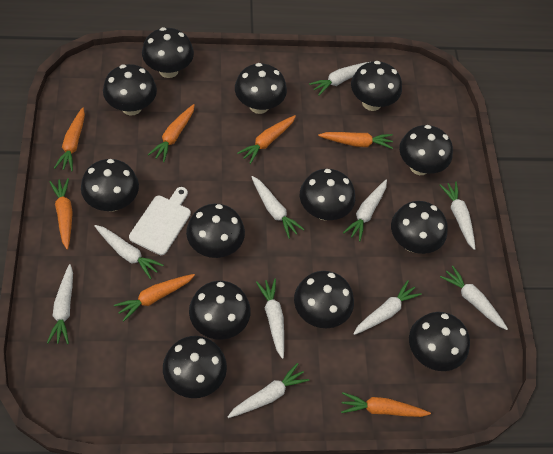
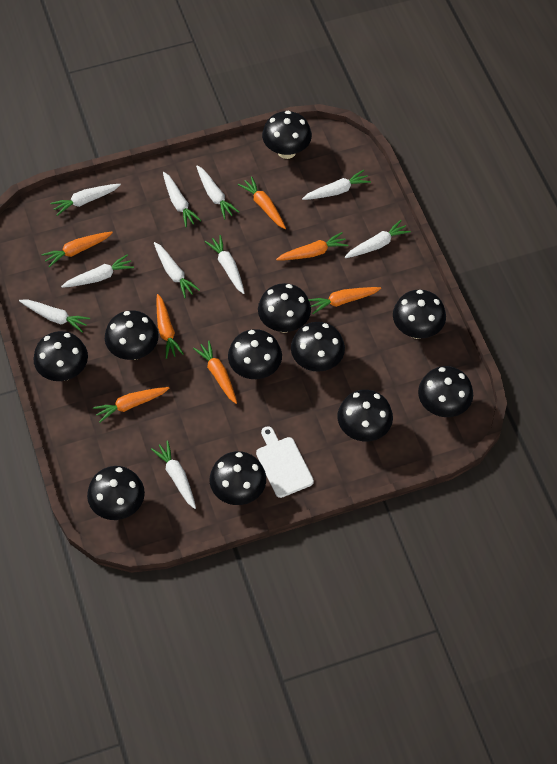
black mushroom: [81,159,139,212] [103,64,157,116] [142,27,194,78] [163,336,227,398] [186,204,245,258] [189,281,251,340] [235,63,287,114] [294,271,354,328] [300,169,355,220] [351,61,402,111] [391,201,448,254] [399,125,453,175] [409,312,470,371] = 13 -> [34,331,88,381] [87,466,145,520] [105,310,159,360] [210,451,266,505] [228,329,282,379] [258,283,311,333] [262,111,312,159] [291,322,345,372] [337,390,393,441] [393,290,446,339] [418,366,473,417] = 11

